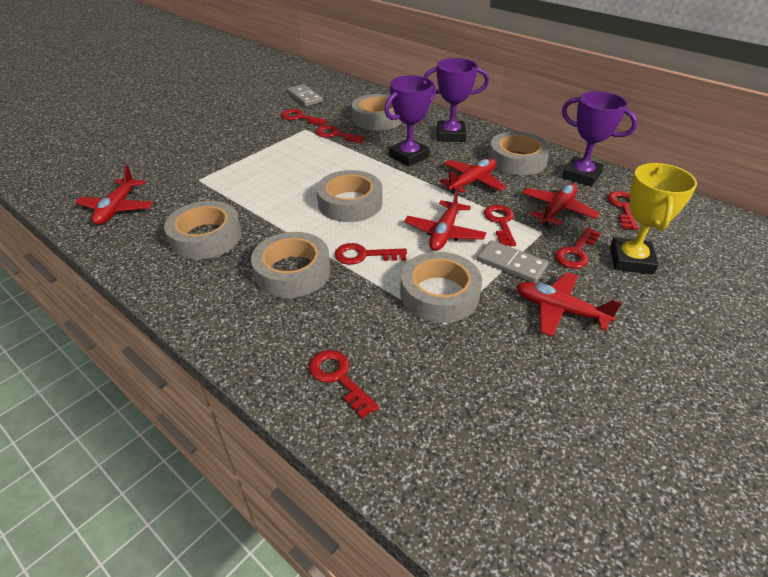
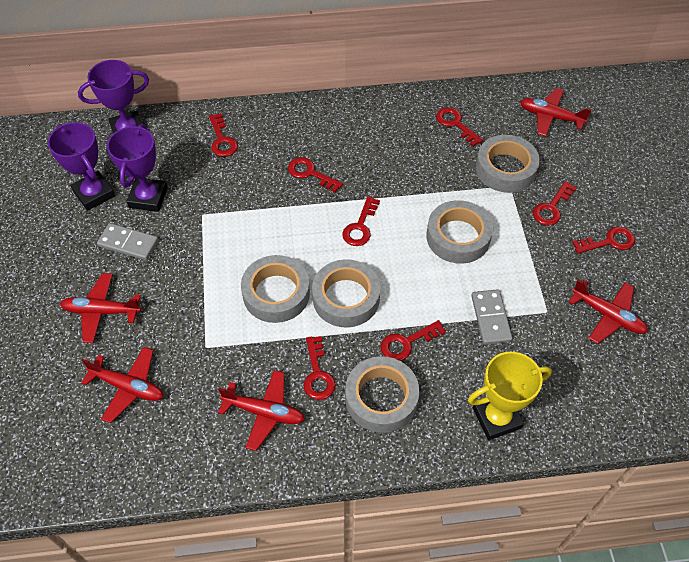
grey tape: [164,201,242,260] [251,232,331,298] [316,170,382,222] [352,94,402,131] [400,252,482,323] [488,132,550,176] = 6 -> [241,255,310,323] [312,259,380,327] [345,356,419,433] [426,200,493,264] [476,135,540,193] = 5
red key: [281,109,328,126] [309,350,379,419] [315,125,365,144] [335,243,407,265] [484,205,516,246] [555,227,601,269] [607,191,639,230] = 7 -> [209,113,238,157] [288,157,343,193] [304,336,336,400] [342,196,380,246] [381,320,446,361] [436,107,483,146] [533,181,577,225] [572,227,635,254] = 8

